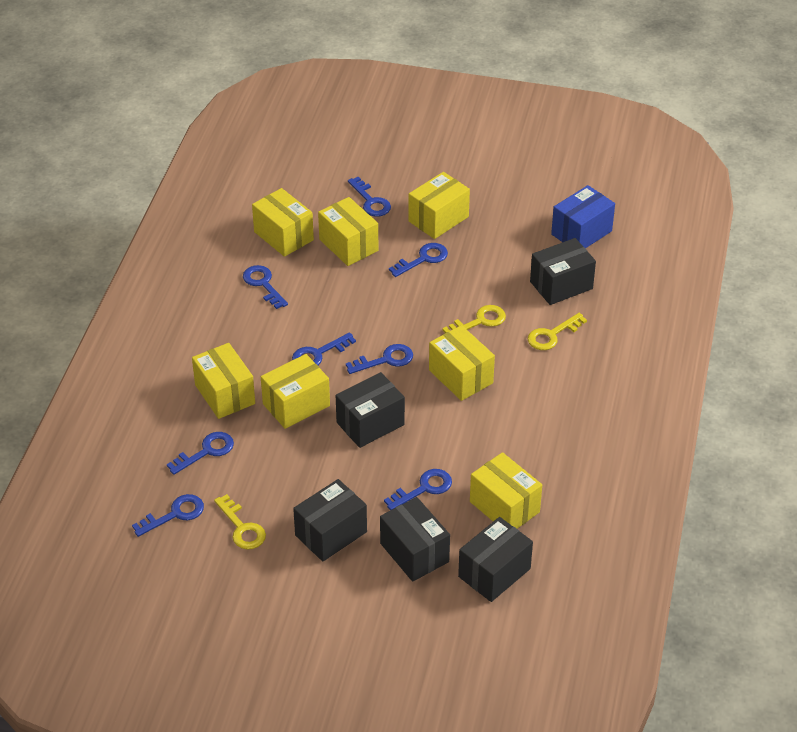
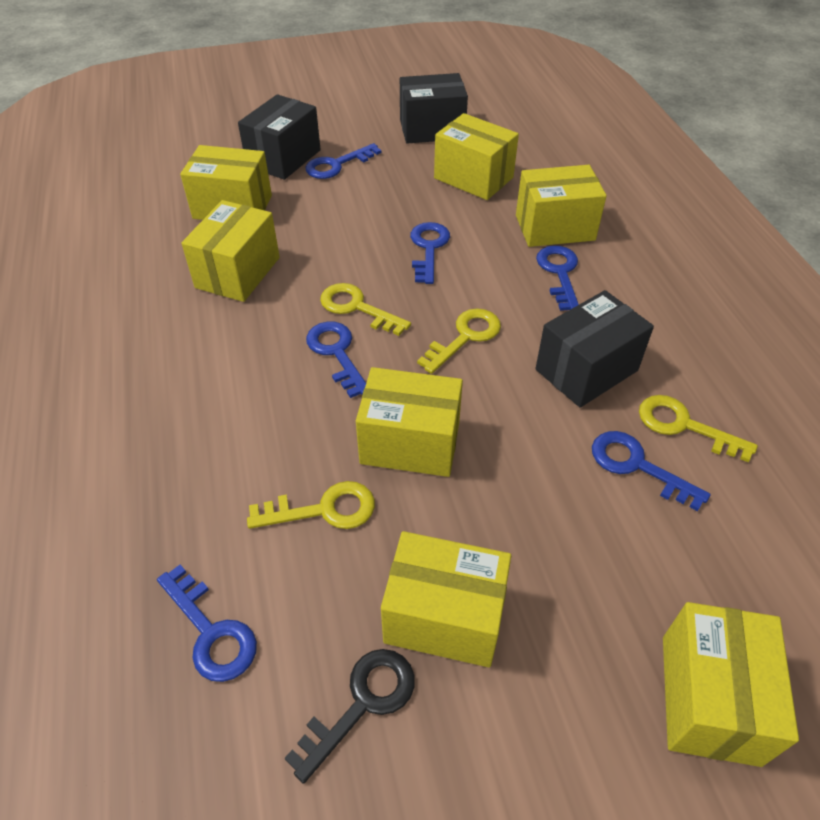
black box: [293,479,367,561] [336,372,405,448] [380,497,450,582] [458,517,533,602] [530,238,596,305] = 5 -> [238,94,321,180] [400,73,468,144] [535,290,654,408] = 3
black key: none = 0 -> [284,649,415,784] = 1
blue box: [551,185,615,248] = 1 -> none = 0
blue key: [132,494,204,537] [167,432,234,475] [243,265,288,309] [292,332,356,365] [346,344,413,374] [348,176,391,217] [384,469,452,510] [389,243,448,277] = 8 -> [157,565,257,682] [305,143,381,179] [306,322,366,398] [410,222,450,284] [536,245,579,311] [592,431,711,511] = 6
yellow key: [214,494,266,550] [442,305,506,333] [528,313,587,350] = 3 -> [247,481,375,529] [320,283,411,336] [417,309,501,374] [639,395,758,462] = 4

